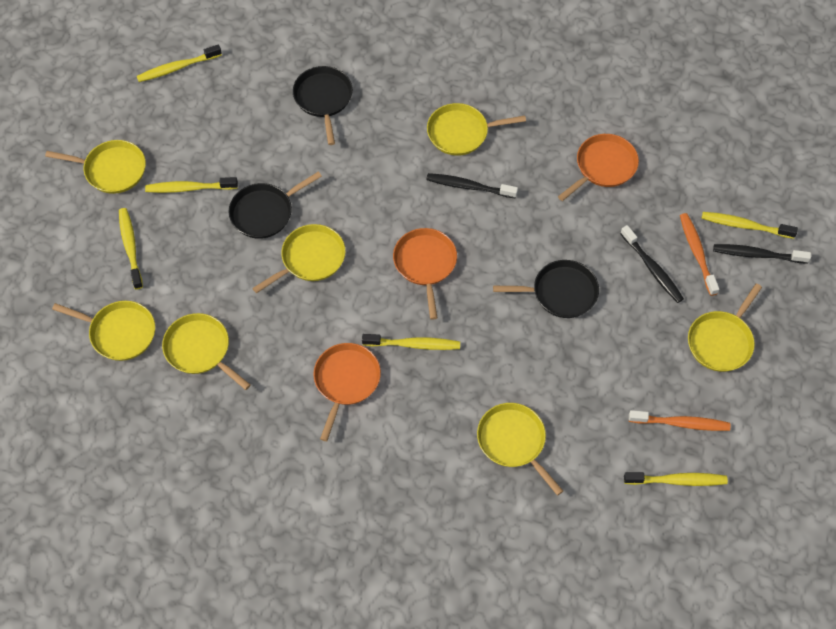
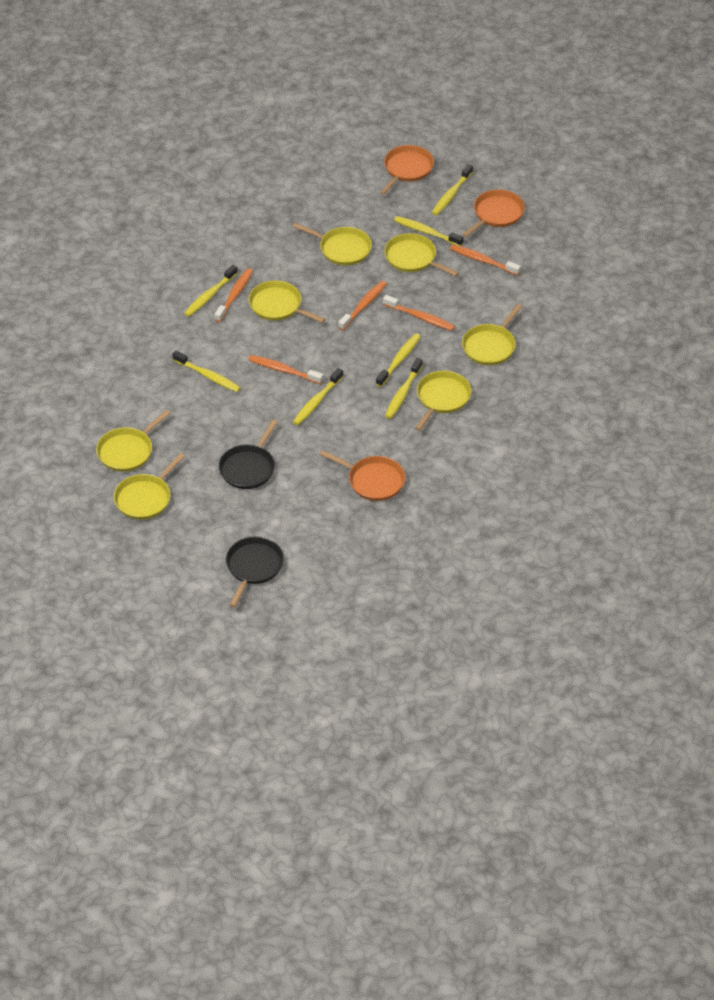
black pan: [229,172,322,239] [293,66,353,145] [493,260,599,318] = 3 -> [219,420,278,489] [226,537,284,607] = 2
black toothbrush: [426,173,518,199] [620,225,684,303] [713,244,811,264] = 3 -> none = 0
orange toothbrush: [629,410,730,431] [680,213,719,296] = 2 -> [215,268,253,322] [248,355,323,384] [338,281,387,330] [383,295,455,331] [450,244,521,276] = 5
yellow toothbrush: [119,208,143,289] [137,45,222,82] [145,177,238,193] [362,334,460,350] [624,472,728,486] [702,212,798,239] = 6 -> [172,351,241,392] [184,265,238,317] [293,368,343,425] [376,333,421,387] [385,358,423,419] [394,216,464,246] [432,164,473,215] = 7

